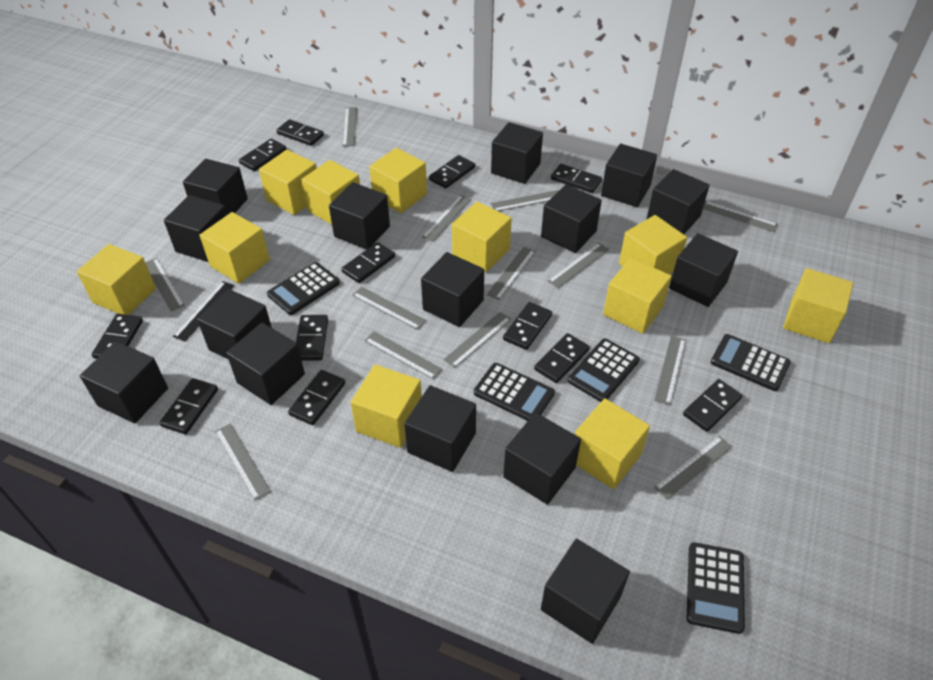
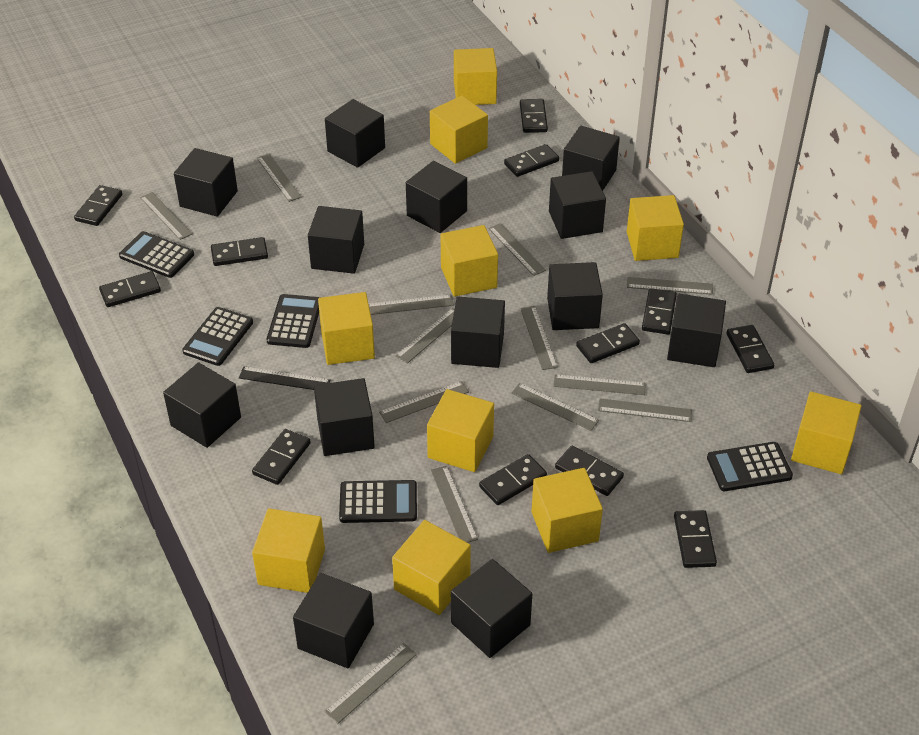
black cube: [80,341,168,424] [164,195,227,262] [182,159,248,215] [197,289,272,359] [226,323,305,405] [329,182,390,250] [404,385,476,472] [421,252,484,327] [491,122,543,184] [503,412,581,505] [541,184,602,253] [541,539,630,644] [601,144,657,207] [646,169,710,234] [669,233,738,307] = 15 -> [163,362,241,448] [174,148,238,217] [293,573,374,668] [308,206,364,274] [314,378,375,456] [325,99,385,168] [406,161,467,233] [451,297,505,368] [451,559,532,658] [547,262,603,330] [549,171,606,239] [562,126,620,191] [667,294,726,367] = 13
yellow cube: [77,244,156,315] [199,212,270,284] [259,150,317,215] [301,160,360,225] [351,364,422,448] [369,148,427,213] [452,202,512,272] [575,398,650,489] [603,258,672,334] [619,215,687,275] [783,268,853,343] = 11 -> [252,508,325,593] [318,292,375,365] [392,520,471,615] [427,389,494,472] [430,96,488,164] [441,225,498,297] [454,48,497,105] [532,468,603,553] [627,195,684,261] [791,391,861,474] = 10

